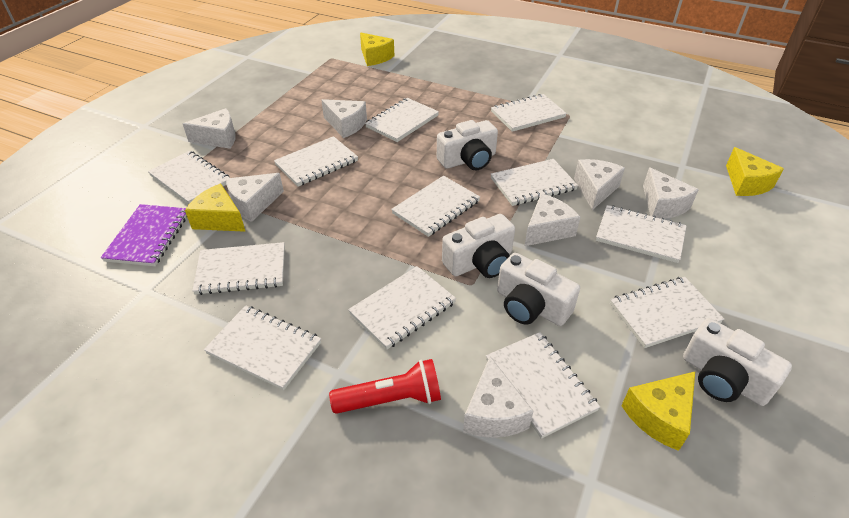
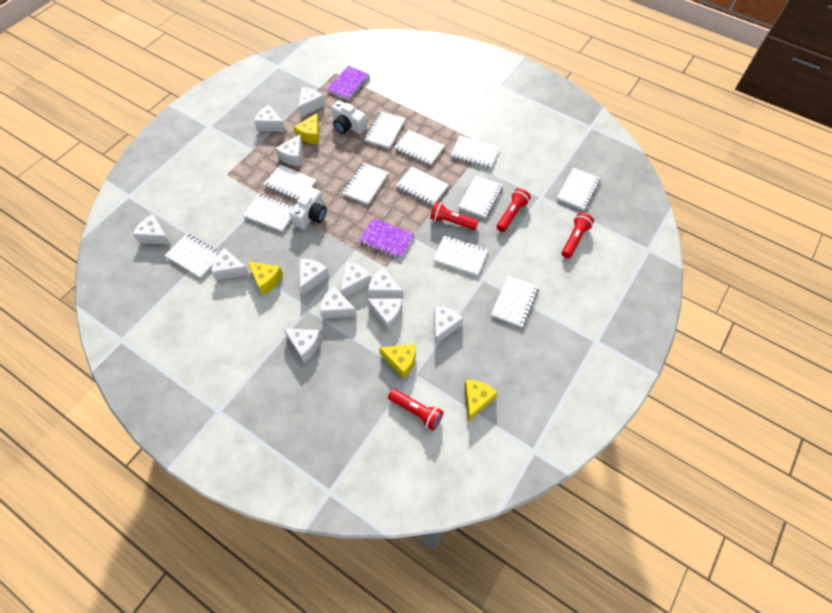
purple notebook: [101,204,187,266] = 1 -> [327,66,370,100] [359,218,414,259] = 2
red flashlight: [329,359,441,414] = 1 -> [388,389,444,430] [430,202,479,230] [497,188,531,232] [562,213,594,258] = 4
white camera: [437,120,498,170] [442,214,515,278] [497,253,580,326] [683,318,792,406] = 4 -> [289,187,327,230] [331,100,367,134] = 2
white cheese: [183,108,236,149] [226,173,284,222] [321,99,367,138] [463,357,533,438] [525,193,580,246] [574,159,625,210] [643,167,699,219] = 7 -> [133,214,171,245] [211,248,250,280] [254,105,286,132] [275,134,303,166] [284,329,322,362] [298,87,325,117] [300,259,329,296] [320,286,357,319] [341,262,371,297] [367,298,402,330] [368,267,403,299] [434,306,463,344] = 12

